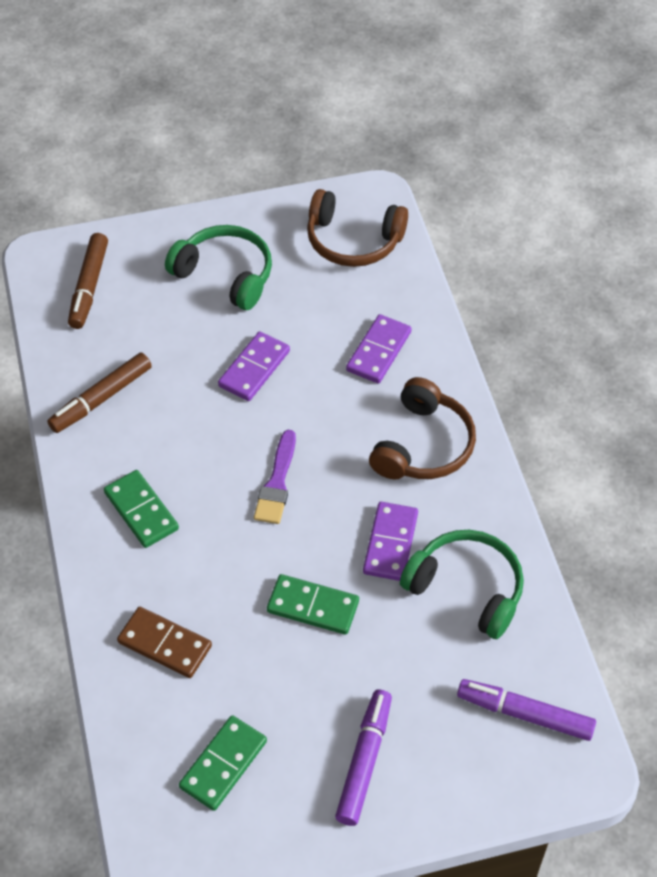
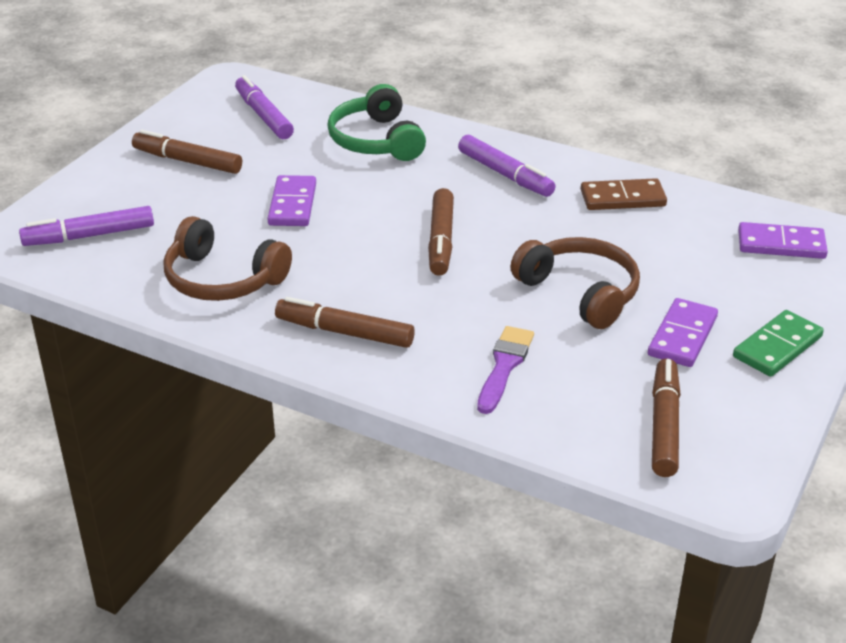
brown marker: [47,353,152,433] [68,233,108,329] = 2 -> [132,130,242,174] [275,297,415,348] [428,188,454,276] [652,359,681,477] = 4
green domino: [104,470,179,548] [179,715,267,811] [267,574,359,635] = 3 -> [733,310,824,377] = 1
green headphones: [165,225,272,310] [400,530,524,639] = 2 -> [327,84,426,161] = 1
purple marker: [335,690,392,826] [457,679,596,741] = 2 -> [19,206,154,246] [235,75,294,139] [458,135,556,197] = 3

